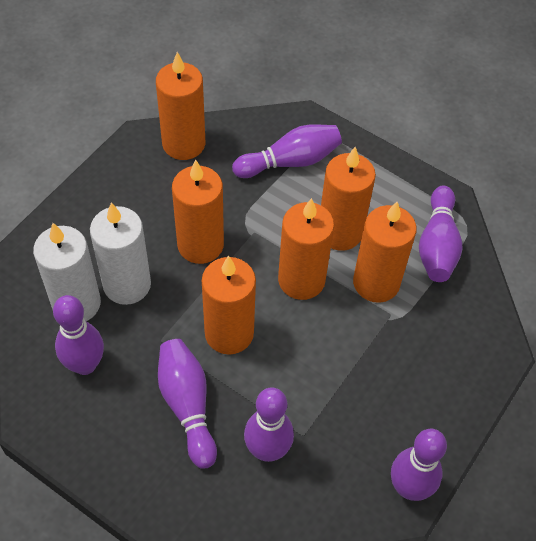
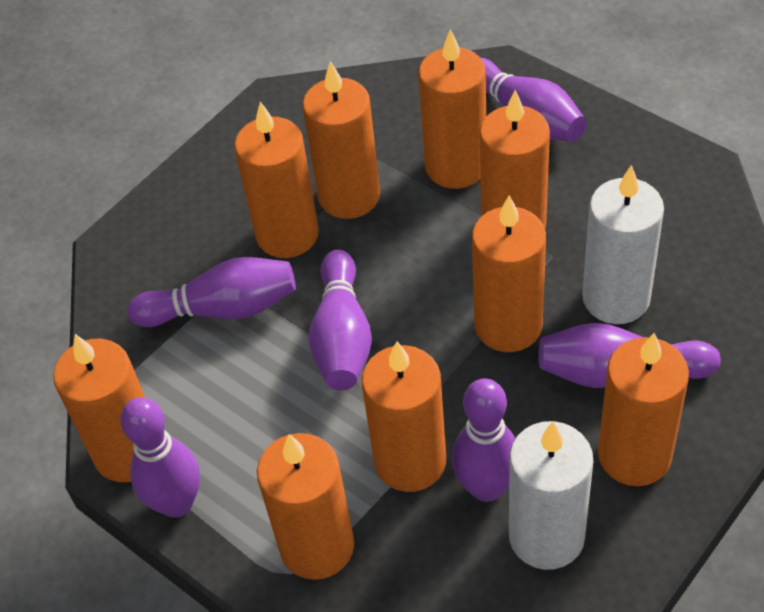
orange candle: [156,52,205,160] [172,160,224,264] [202,256,256,355] [278,198,334,300] [321,147,376,251] [353,202,417,303] = 6 -> [53,334,145,482] [234,102,319,258] [257,433,354,580] [303,61,380,219] [362,341,446,492] [418,30,486,189] [472,195,546,352] [479,90,550,229] [598,333,689,486] = 9

